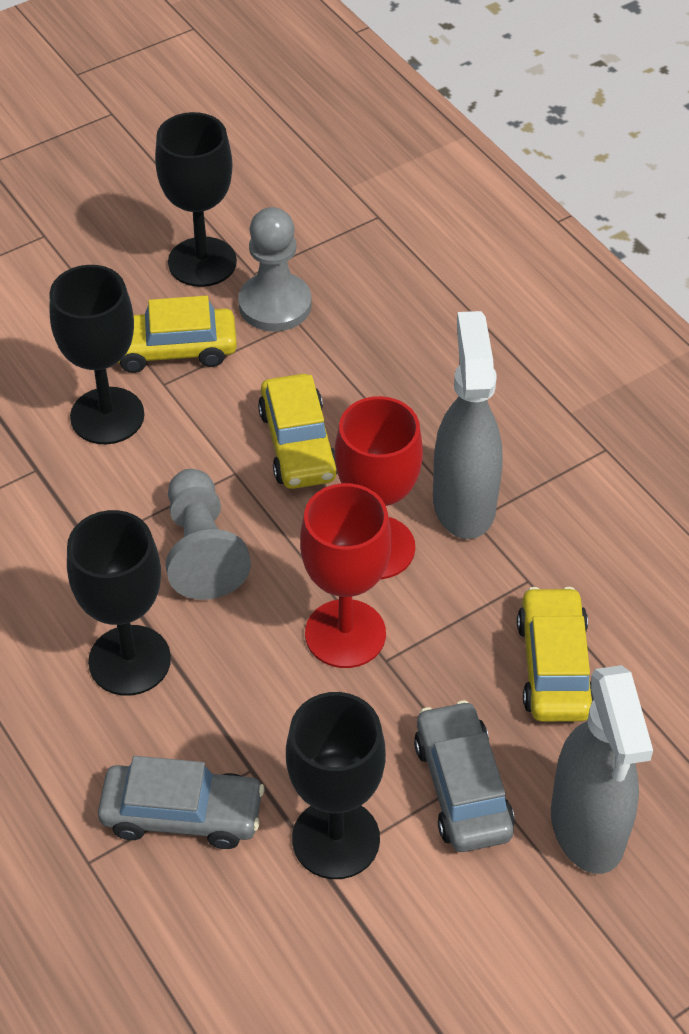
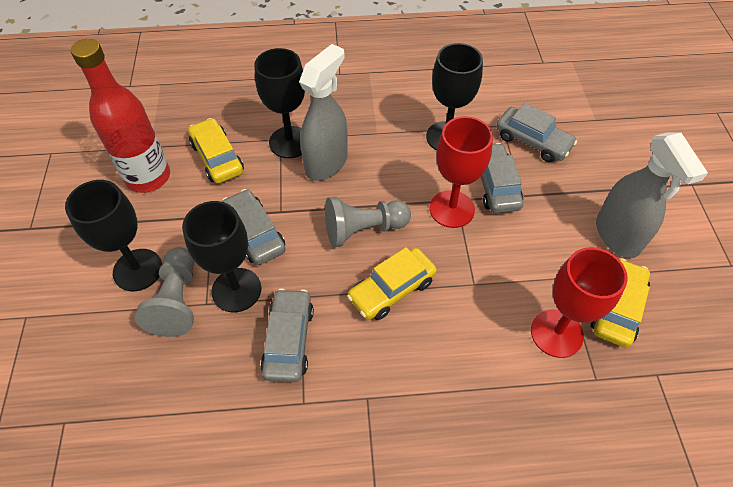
grey car: [98,756,264,849] [414,700,515,852] = 2 -> [222,189,285,265] [260,288,314,382] [481,143,523,213] [496,103,577,162] = 4
red bottle: none = 0 -> [71,39,170,193] = 1

